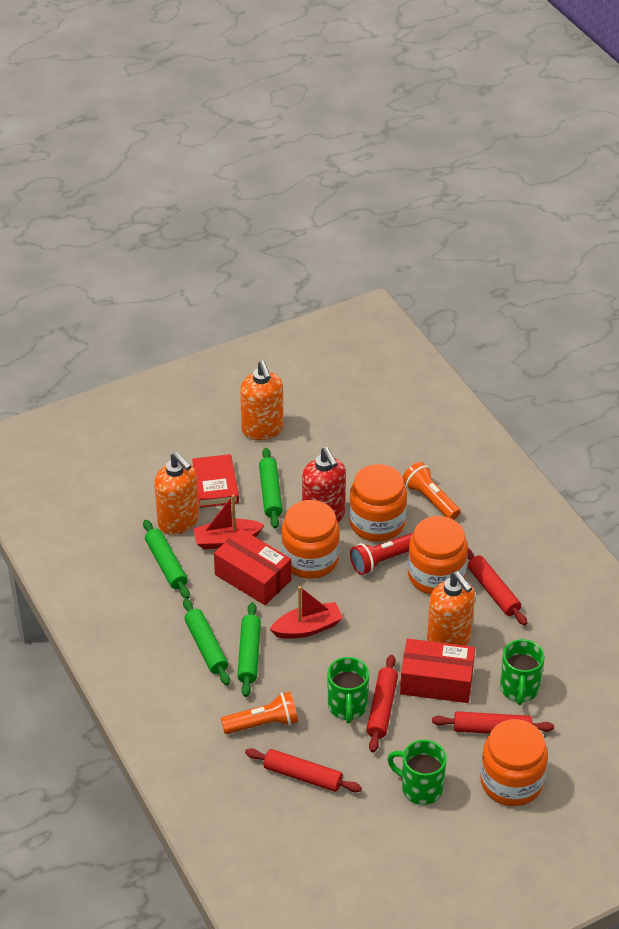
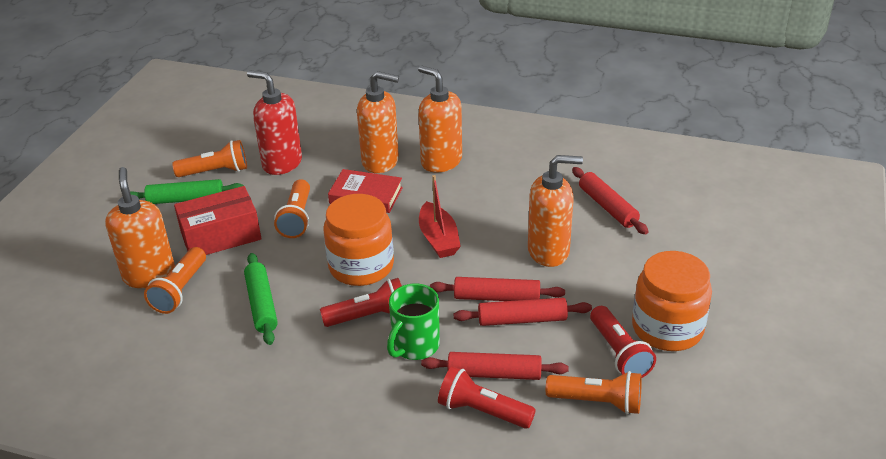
green mug: [327,657,369,724] [387,740,447,805] [500,639,545,705] = 3 -> [387,284,440,360] = 1
green rolling pin: [143,520,190,599] [183,599,230,685] [237,602,261,697] [259,448,283,529] = 4 -> [130,179,244,204] [244,253,278,345] = 2
orange flashlight: [221,692,298,734] [403,462,461,520] = 2 -> [144,247,206,314] [172,140,247,177] [274,179,310,238] [546,371,642,414] = 4
orange jar: [281,500,340,579] [349,464,407,542] [408,516,468,595] [480,719,548,806] = 4 -> [323,194,394,286] [632,251,712,351] = 2
orange soap dispenser: [154,452,199,535] [240,361,284,440] [427,571,475,646] = 3 -> [105,167,175,288] [357,71,399,173] [418,66,462,173] [528,155,583,267] = 4
red boat: [193,495,264,549] [270,586,343,639] = 2 -> [419,175,461,258] = 1
red box: [214,529,291,605] [400,639,475,703] = 2 -> [174,186,261,255] = 1
red flashlight: [350,533,413,575] = 1 -> [320,278,402,327] [438,367,536,429] [590,306,656,378] = 3

